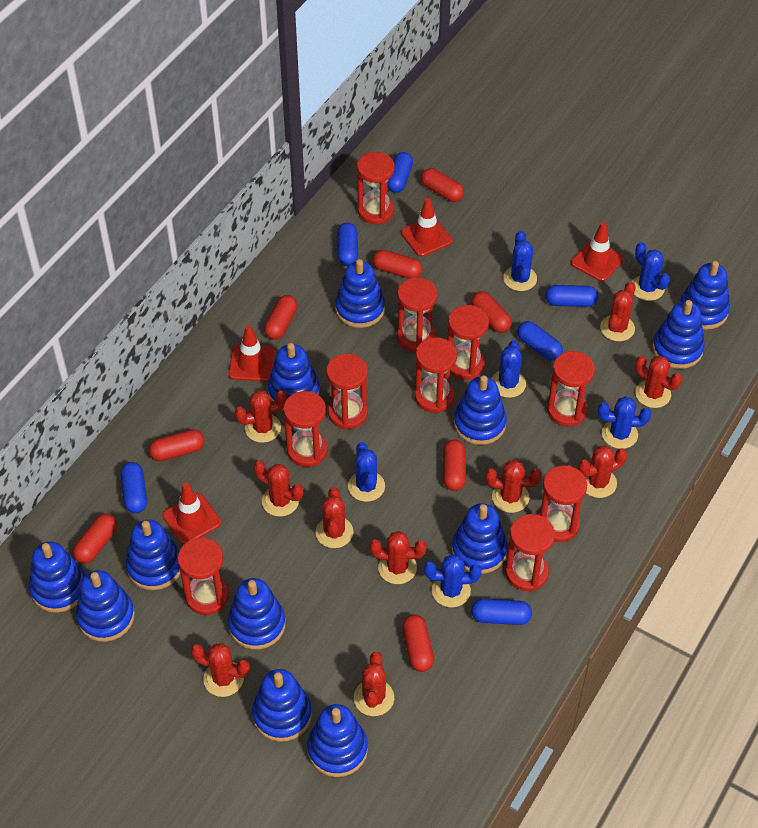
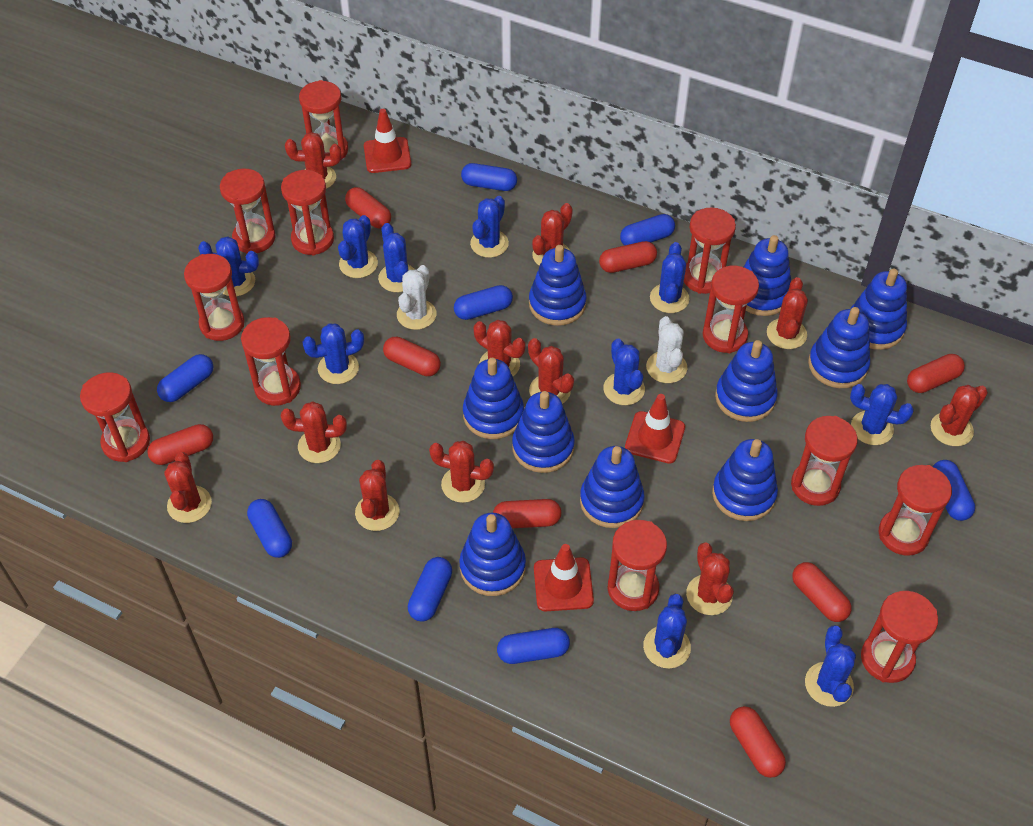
blue cactus: [348,442,385,502] [424,554,482,608] [491,340,526,398] [503,231,537,291] [598,396,652,449] [632,242,670,301] = 6 -> [198,236,259,296] [302,323,364,384] [338,215,378,278] [378,223,415,292] [470,196,509,258] [603,339,645,405] [643,594,691,668] [650,242,689,313] [805,625,856,707] [850,384,914,445] = 10
blue capsule: [120,462,147,513] [337,223,358,266] [388,152,413,193] [471,599,532,625] [517,321,563,361] [545,285,598,307] = 6 -> [157,354,213,402] [247,499,292,558] [408,557,452,622] [454,285,513,320] [461,163,517,191] [497,628,570,664] [620,214,675,246] [933,460,975,521] = 8
blue stacking toy: [29,541,85,613] [76,570,135,642] [125,520,180,590] [228,578,286,650] [252,669,312,742] [268,343,320,410] [307,704,368,777] [335,259,385,328] [452,503,508,574] [454,376,507,445] [652,300,705,369] [680,261,730,330] = 12 -> [459,513,526,596] [463,358,524,439] [512,391,575,473] [529,245,586,326] [580,446,644,528] [712,439,778,521] [715,340,778,422] [743,235,791,316] [808,307,870,388] [850,269,907,350] = 10
red cactus: [191,643,250,697] [234,390,287,443] [254,461,303,517] [315,487,354,548] [354,652,394,716] [369,531,427,584] [485,460,542,513] [578,445,627,498] [600,281,636,341] [635,355,682,408] = 10 -> [164,452,212,523] [281,401,347,463] [285,132,341,189] [355,460,400,531] [429,441,494,503] [474,320,525,376] [528,338,574,404] [532,203,573,266] [686,542,734,615] [767,277,808,349] [931,385,988,446] = 11
red hourglass: [178,537,229,615] [283,391,328,467] [326,354,368,429] [357,152,395,224] [397,277,438,352] [414,337,457,413] [447,305,489,380] [505,514,555,591] [539,465,587,542] [547,351,595,426] = 10 -> [80,372,150,462] [184,254,244,341] [220,169,276,254] [241,317,301,406] [281,170,334,256] [299,80,348,160] [608,520,667,611] [684,207,736,294] [703,266,759,353] [791,416,858,506] [861,591,938,683] [879,465,952,556] = 12
red traffic cone: [162,483,221,544] [229,325,275,382] [401,198,452,257] [571,222,624,282] = 4 -> [364,109,411,173] [534,544,594,611] [625,394,685,464] = 3
white cactus: none = 0 -> [397,265,436,330] [646,316,687,383] = 2

